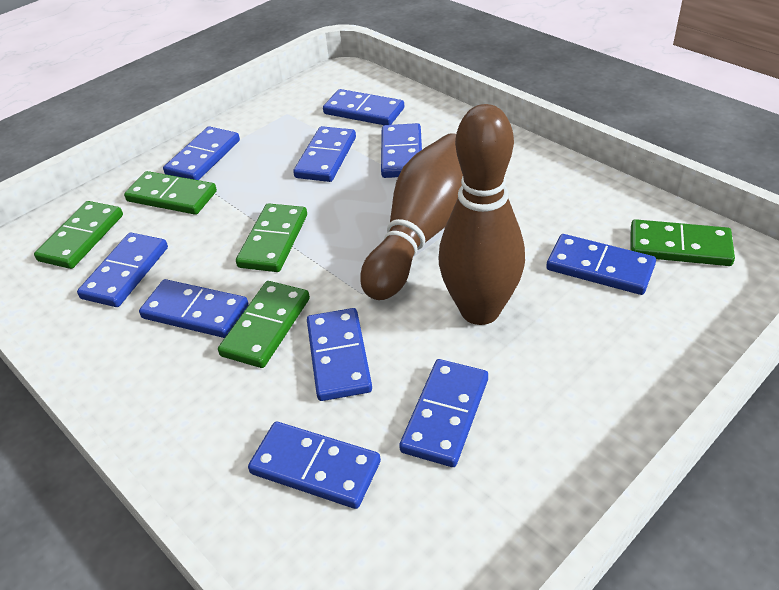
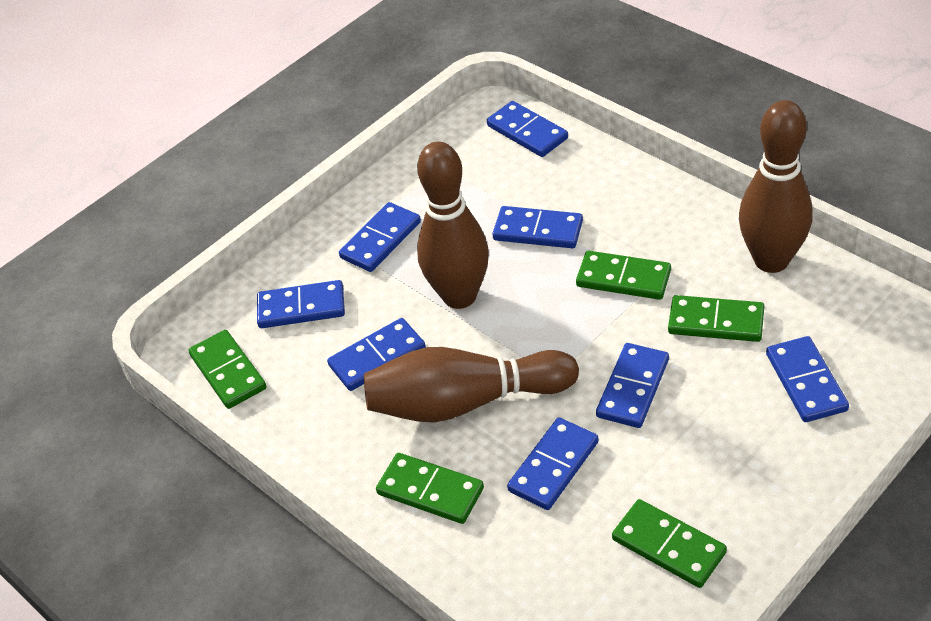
blue domino: [77,233,168,307] [139,279,249,338] [163,126,240,180] [248,422,381,509] [293,126,356,182] [307,308,372,401] [323,89,404,125] [381,123,422,178] [399,359,488,467] [546,234,656,295] = 10 -> [257,280,345,328] [327,318,426,391] [339,202,421,272] [487,101,568,157] [492,206,583,248] [507,418,599,510] [596,343,669,428] [766,336,849,422] = 8
brown bowling pin: [360,133,463,300] [439,104,525,325] = 2 -> [364,347,579,422] [417,142,489,309] [739,100,812,273] = 3

